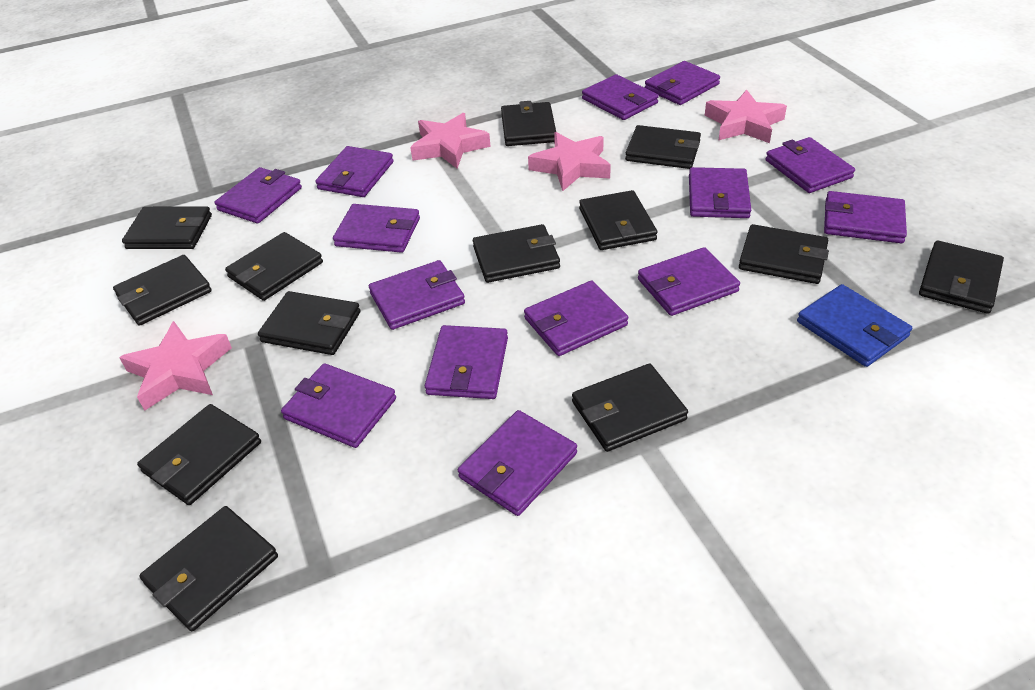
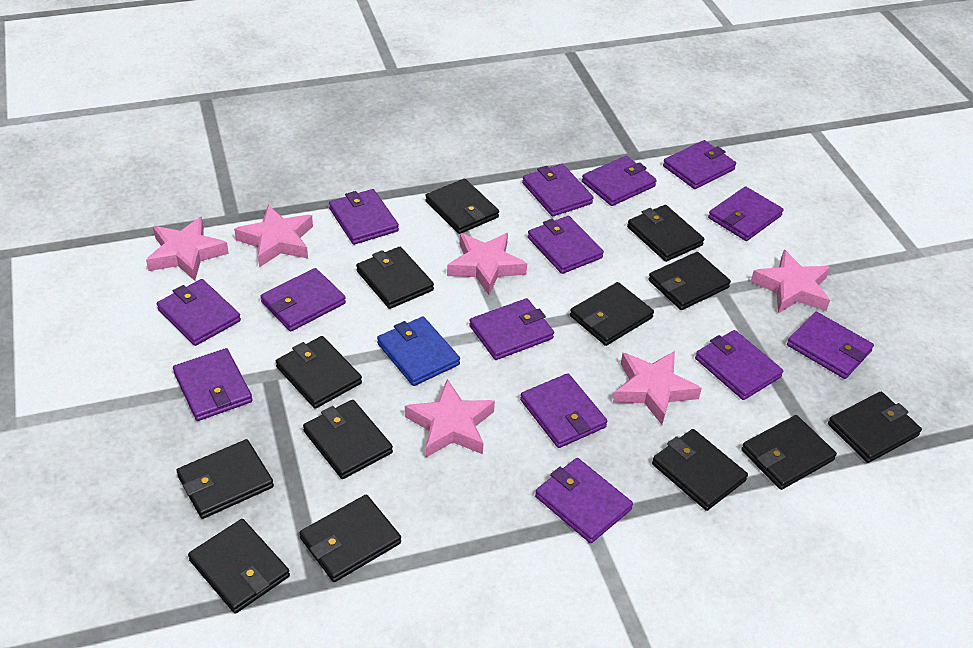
pink star: [119,321,232,411] [410,113,491,168] [528,132,611,192] [705,90,787,143] = 4 -> [146,217,229,281] [234,205,313,268] [405,379,495,457] [447,233,527,295] [613,351,702,425] [751,250,830,313] = 6

